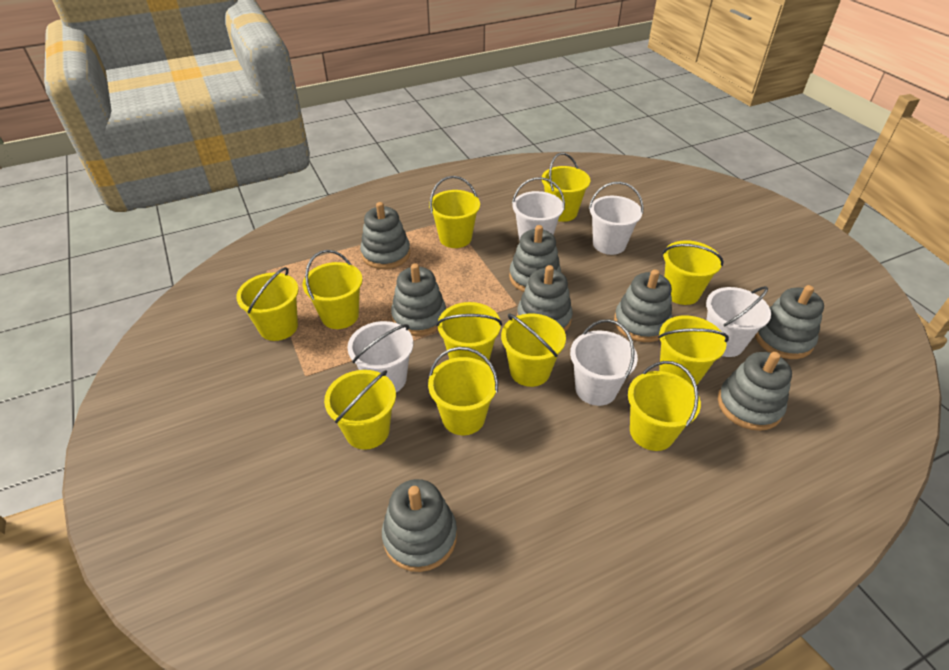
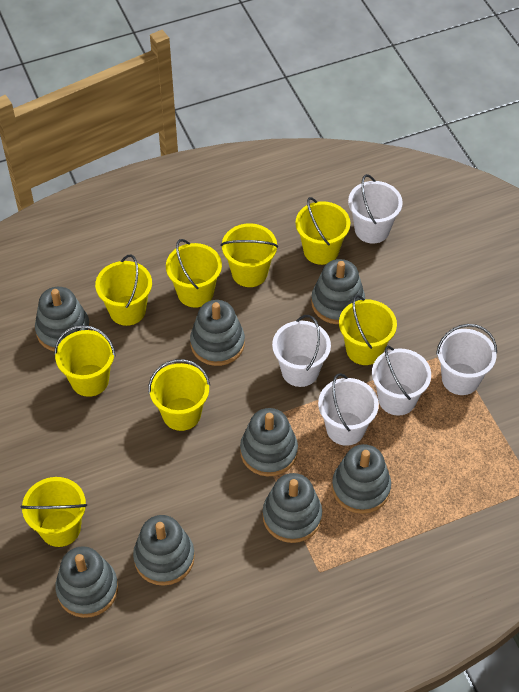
yellow bucket: [236,267,298,341] [303,250,363,329] [324,370,396,450] [428,347,498,435] [429,176,480,248] [436,302,502,365] [501,314,566,387] [542,153,590,222] [628,361,701,451] [658,315,729,386] [663,240,724,305] = 11 -> [21,477,87,547] [54,325,116,397] [95,255,152,326] [148,359,210,431] [166,239,222,308] [221,223,278,287] [295,197,350,265] [339,295,397,365] = 8

